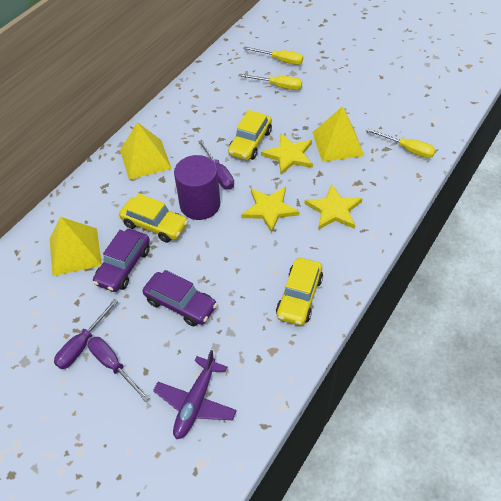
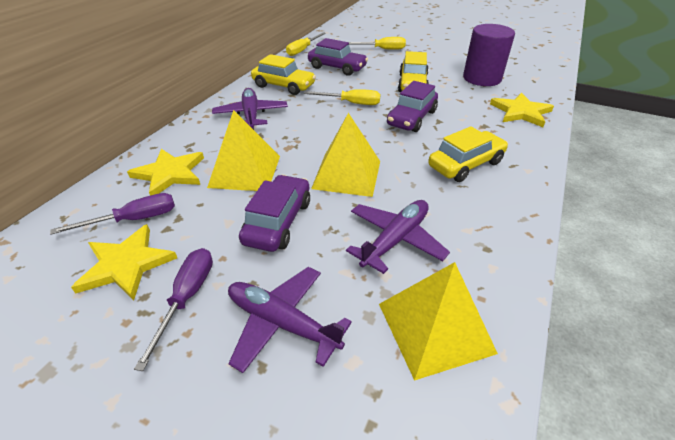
purple car: [93,229,150,292] [143,270,217,326] = 2 -> [239,175,310,252] [308,38,368,75] [387,81,438,132] = 3
purple plane: [153,350,237,439] = 1 -> [212,88,288,130] [228,267,352,373] [346,200,450,274] = 3
purple screwdriver: [54,299,118,369] [88,337,149,402] [198,140,234,190] = 3 -> [50,193,175,235] [134,248,213,371] = 2

